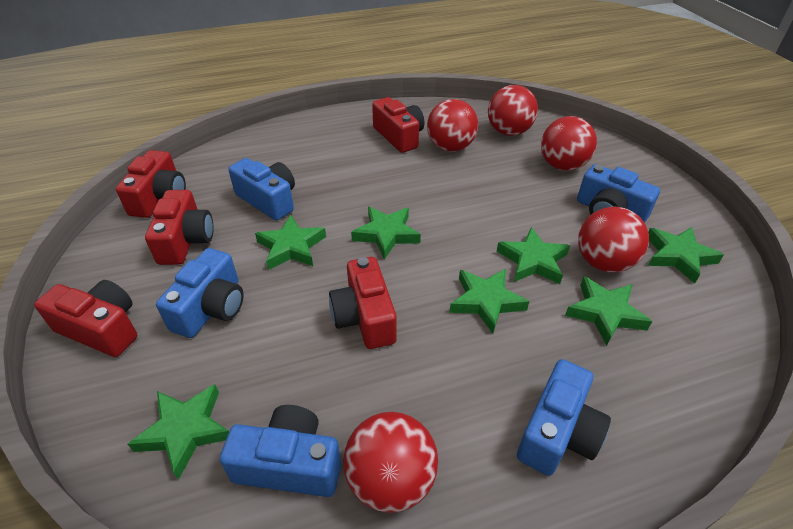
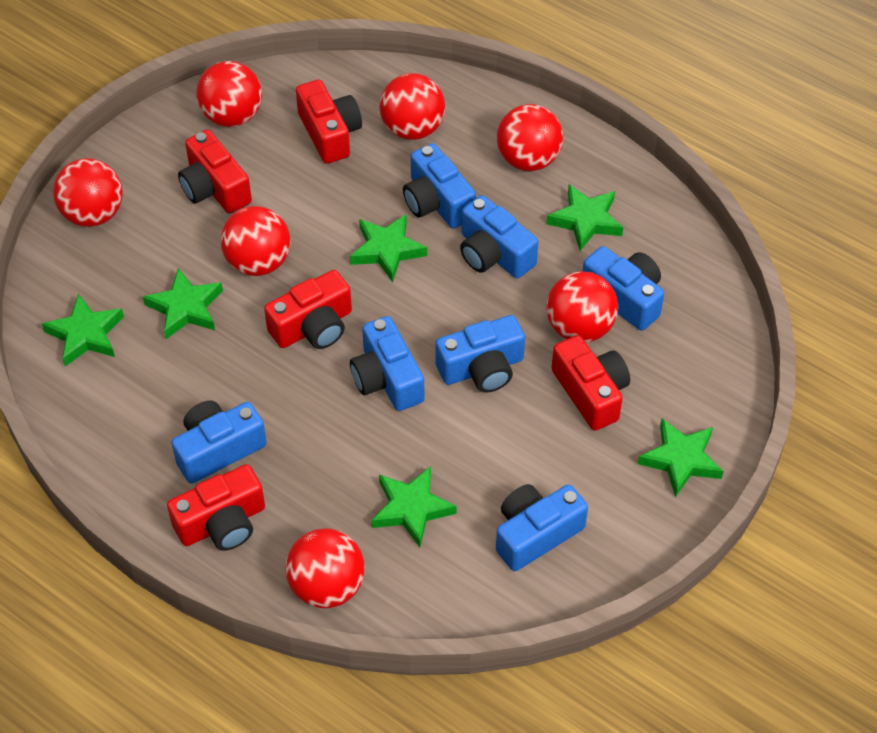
blue camera: [156,248,244,338] [220,405,341,497] [228,158,295,221] [517,359,611,476] [577,164,660,223] = 5 -> [171,401,267,483] [350,316,425,411] [403,143,476,229] [435,315,525,393] [460,195,539,278] [496,484,588,571] [583,246,664,331] = 7
green star: [128,384,229,480] [255,215,326,270] [351,206,421,260] [450,269,529,334] [497,227,570,284] [565,276,652,346] [648,227,724,284] = 7 -> [42,294,124,367] [143,268,223,339] [350,214,427,282] [371,466,457,547] [546,184,623,251] [638,419,724,498] = 6
red ball: [344,412,438,513] [427,99,478,152] [488,85,538,136] [541,116,597,171] [578,207,649,273] = 5 -> [53,158,123,227] [196,61,262,127] [221,206,291,276] [285,528,365,608] [379,73,445,140] [497,104,563,171] [546,271,618,343] = 7

